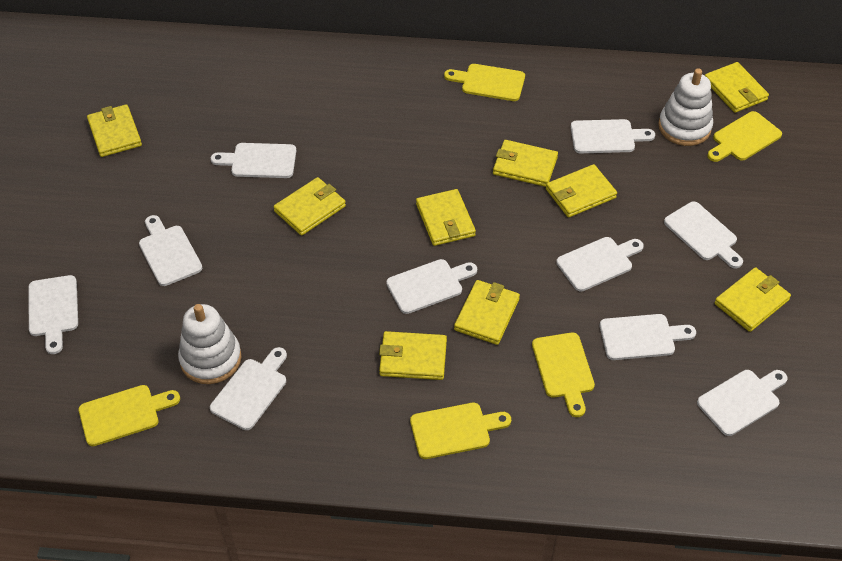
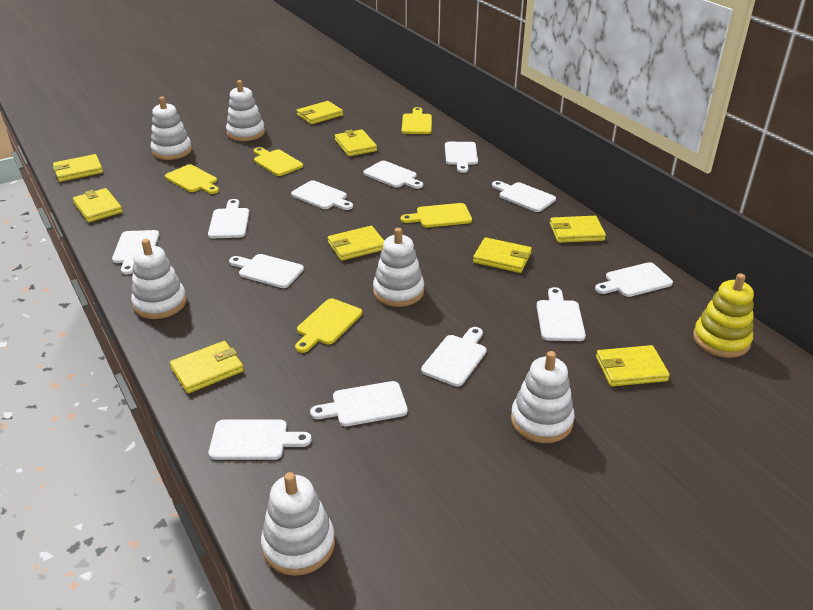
white cutting board: [28,275,78,354] [139,215,202,286] [210,347,287,430] [211,143,296,178] [386,259,477,314] [556,237,644,292] [571,119,655,153] [600,314,696,360] [664,201,743,268] [697,370,788,436] = 10 -> [112,230,159,275] [208,199,249,238] [209,420,312,460] [229,254,304,288] [291,180,353,210] [310,381,408,426] [363,161,423,189] [421,327,486,387] [445,142,478,173] [492,181,556,212] [537,287,586,341] [595,262,673,297] = 12
white stacking toy: [178,304,241,384] [658,69,713,146] = 2 -> [131,239,187,319] [151,97,192,160] [226,80,265,141] [261,472,335,576] [373,228,424,307] [511,351,575,443] = 6
yellow stacking toy: none = 0 -> [693,273,754,358] = 1

